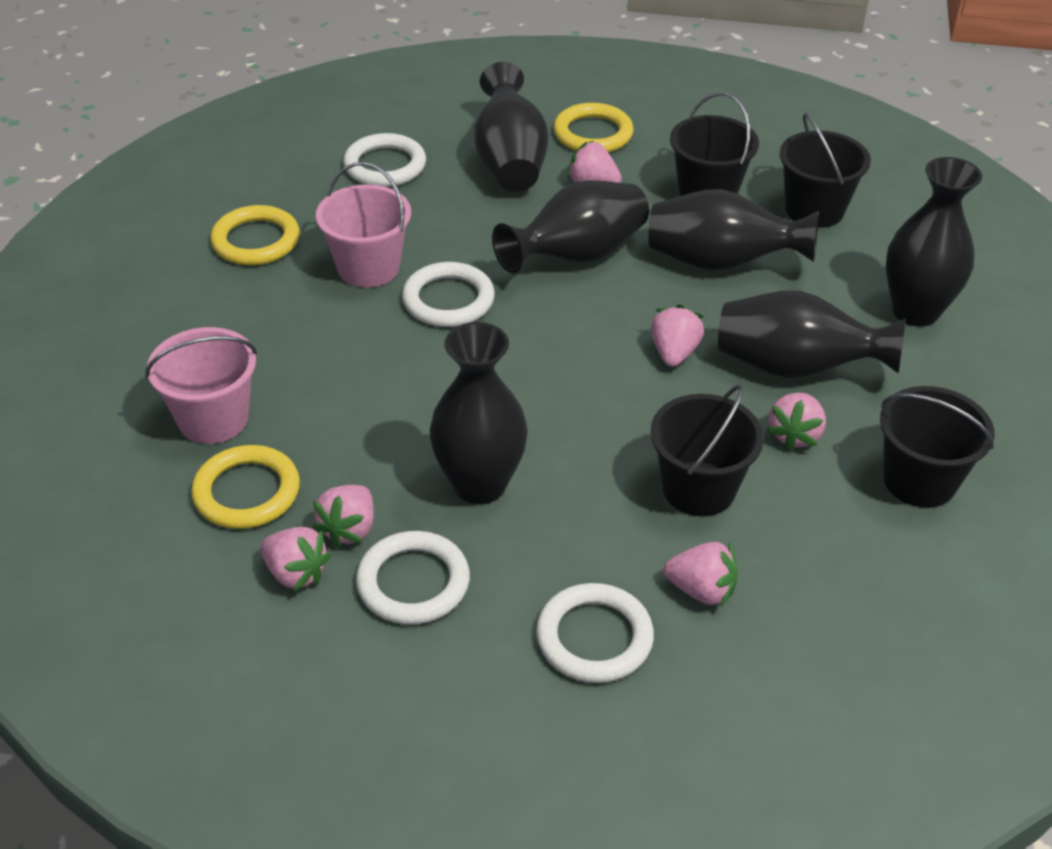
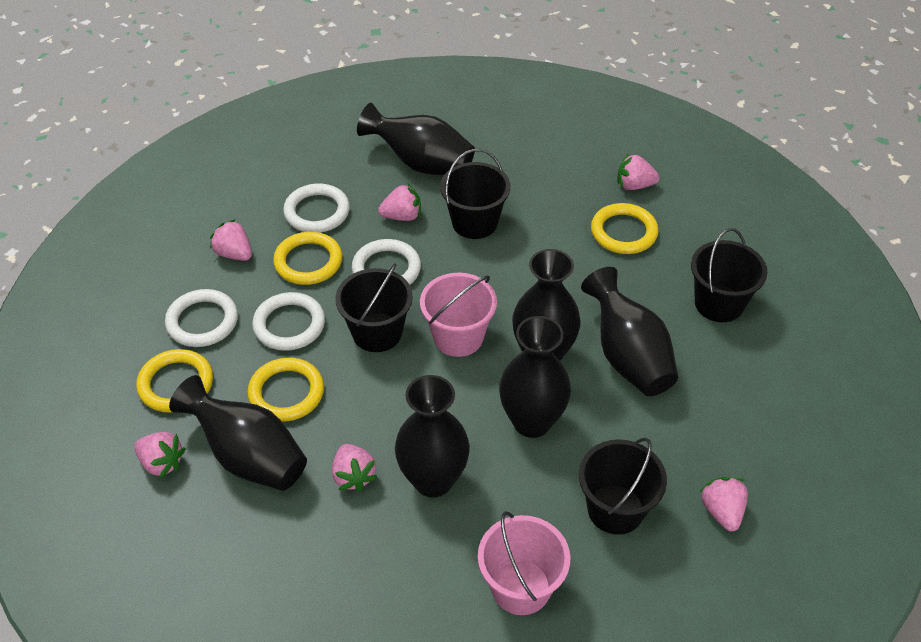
yellow ring: [191,445,300,529] [210,205,300,265] [553,103,634,152] = 3 -> [136,349,213,412] [247,358,324,422] [273,232,342,285] [591,203,659,254] = 4

